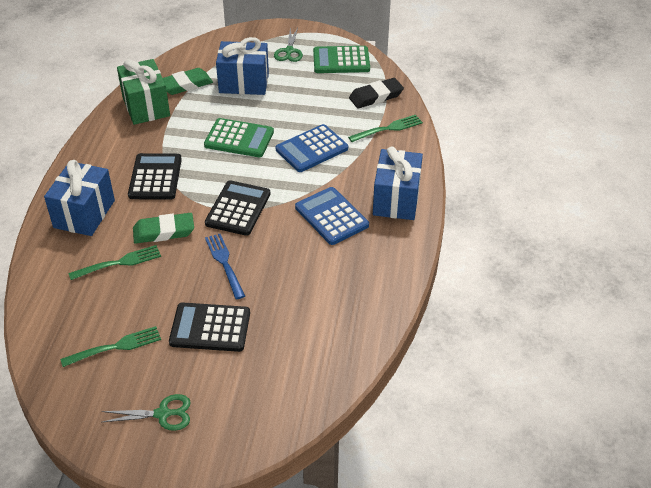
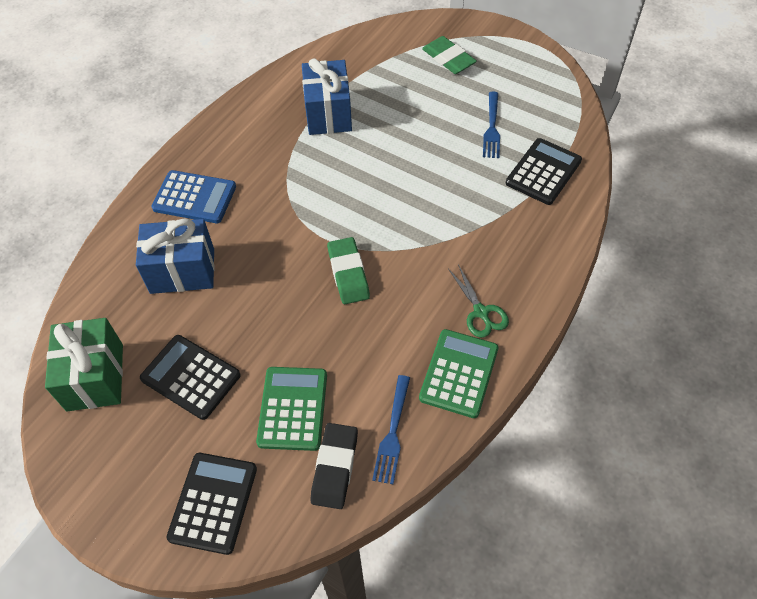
blue calculator: [276,124,348,172] [295,187,369,245] = 2 -> [151,170,236,223] = 1
blue fork: [205,234,245,299] = 1 -> [372,375,410,484] [483,92,500,158] = 2
blue gift: [44,160,115,236] [216,37,269,95] [373,147,423,220] = 3 -> [136,218,215,294] [302,58,352,135] = 2
green fork: [60,326,161,367] [68,245,161,280] [348,115,423,142] = 3 -> none = 0
green scissors: [102,394,191,431] [274,28,303,62] = 2 -> [448,264,509,338] = 1

